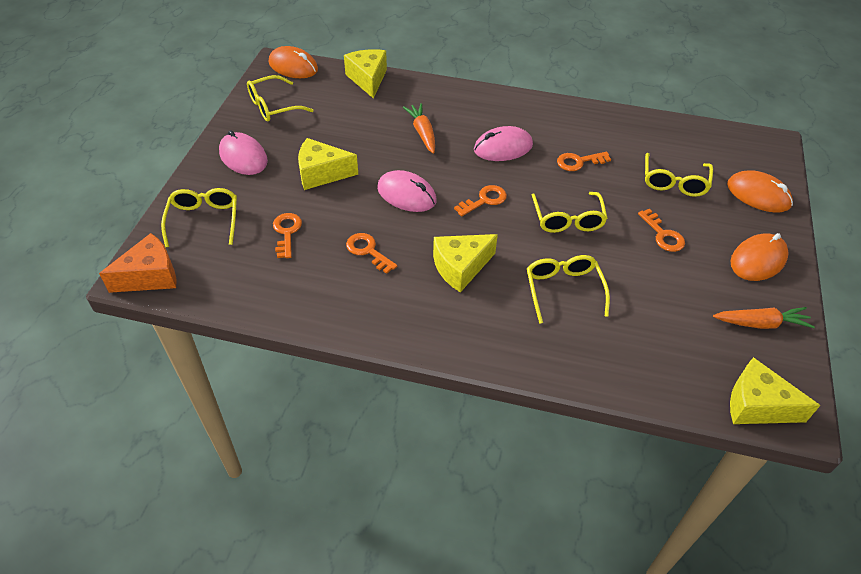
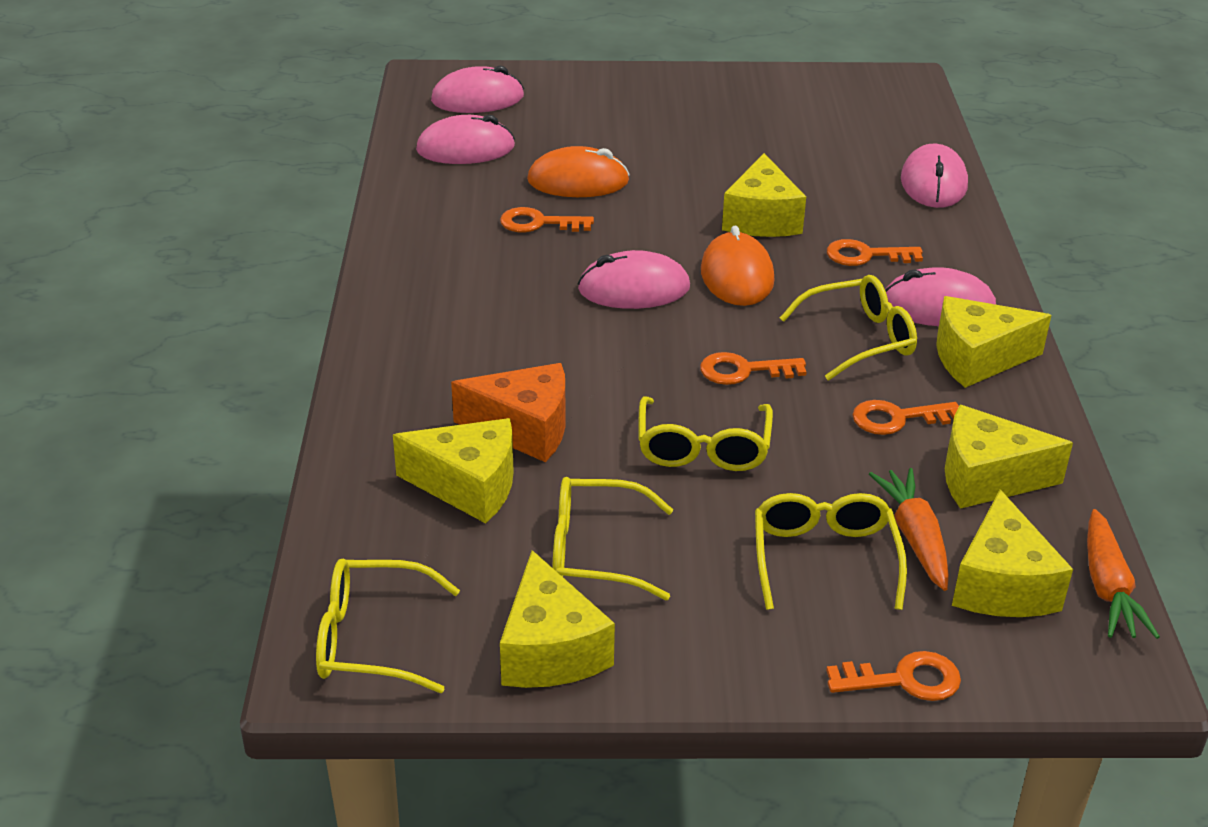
orange mouse: [269,46,318,78] [727,170,793,213] [730,233,789,281] = 3 -> [527,146,630,197] [701,225,775,306] = 2
pink mouse: [219,130,268,175] [377,170,436,212] [474,126,533,161] = 3 -> [416,115,515,164] [431,66,524,113] [578,250,690,309] [885,267,996,326] [901,144,968,208] = 5
yellow cheese: [298,138,358,190] [344,49,387,99] [433,234,498,293] [730,357,820,424] = 4 -> [393,418,514,523] [500,550,615,688] [722,153,806,237] [936,296,1051,388] [945,405,1073,509] [952,490,1073,617] = 6

